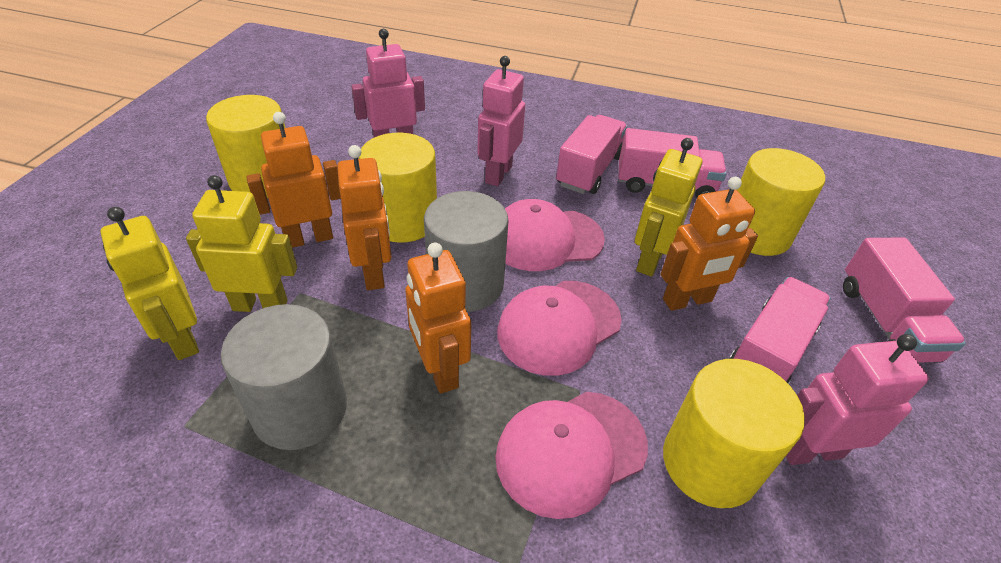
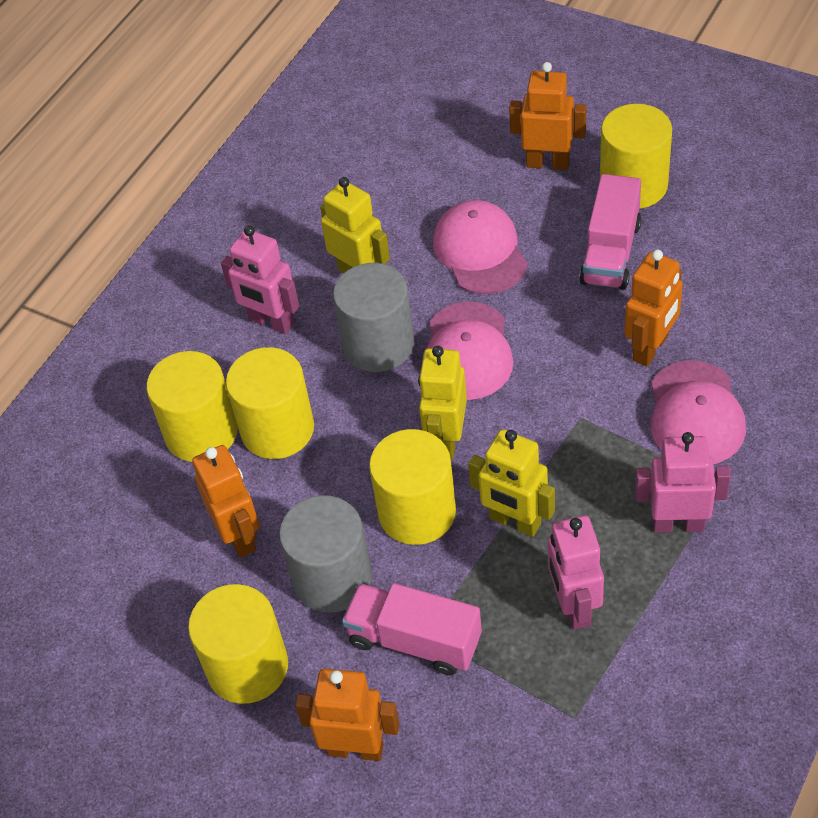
pink truck: [556,115,628,194] [619,128,727,198] [729,277,831,384] [843,237,966,363] = 4 -> [342,583,482,675] [579,174,641,290] = 2
yellow cylinder: [206,95,285,198] [359,133,437,243] [663,359,805,508] [737,148,825,256] = 4 -> [146,351,238,462] [188,584,288,704] [226,347,314,459] [369,429,456,545] [600,104,672,209] = 5

